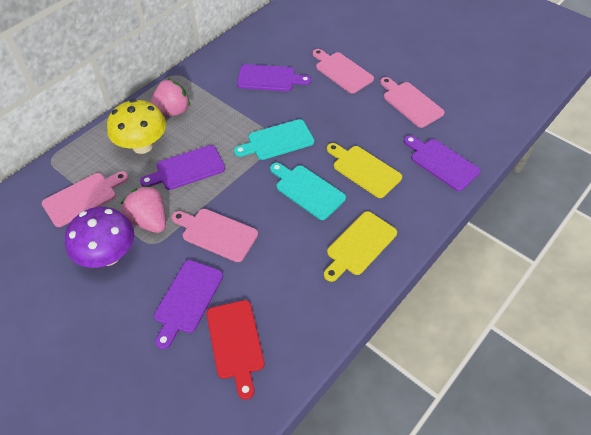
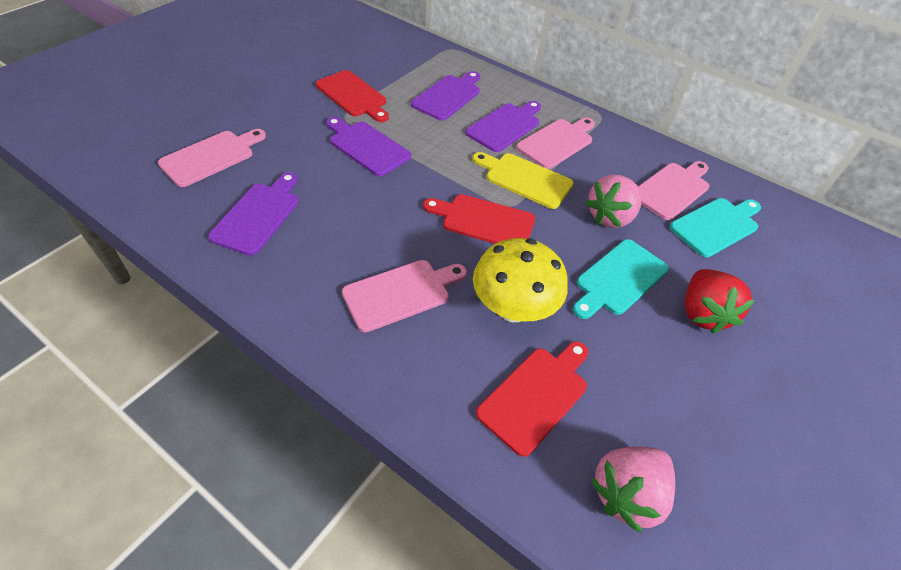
purple mushroom: [65,207,134,268] = 1 -> none = 0
red cutting board: [207,300,264,400] = 1 -> [316,70,389,122] [423,194,535,244] [476,341,588,457] = 3
red strawberry: none = 0 -> [685,269,755,334] = 1
yellow cutting board: [324,211,397,282] [327,143,402,198] = 2 -> [472,152,573,209] = 1

